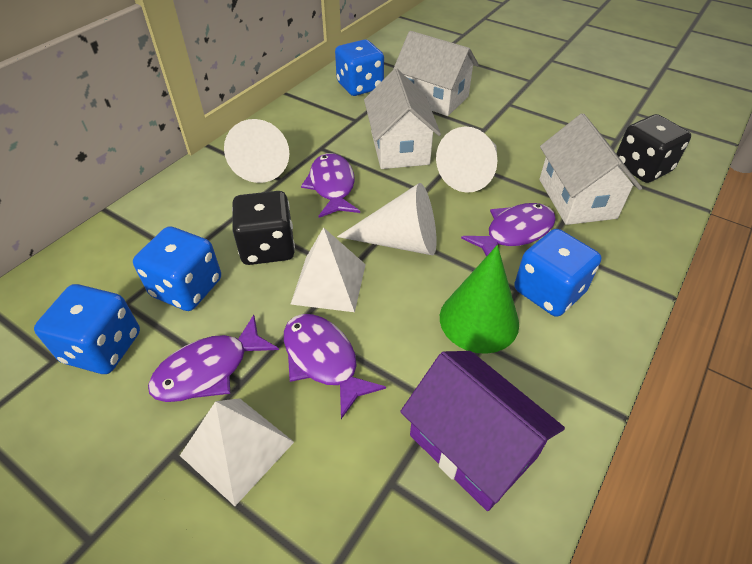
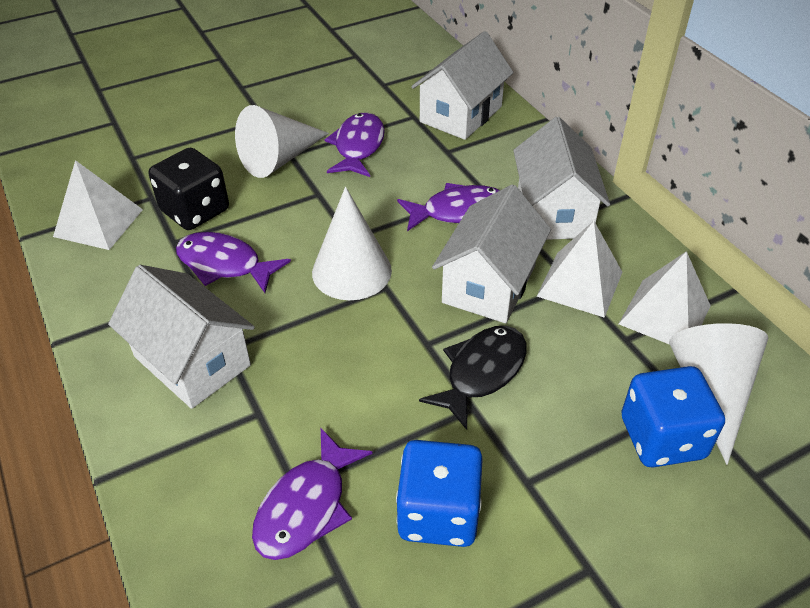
black dice: [232,191,295,265] [616,114,691,183] = 2 -> [149,148,229,230] = 1
black fish: none = 0 -> [419,326,527,430] = 1
blue dice: [34,284,140,374] [133,226,221,311] [335,40,384,96] [514,229,602,317] = 4 -> [396,440,483,547] [621,366,725,468] = 2
green cone: [440,245,519,354] = 1 -> none = 0
purple house: [400,351,565,511] = 1 -> none = 0
white house: [364,69,441,169] [393,31,479,116] [539,113,642,225] = 3 -> [108,265,255,409] [411,31,514,140] [432,184,551,323] [513,117,610,240] = 4
white pyramid: [180,398,294,506] [291,227,366,312] = 2 -> [53,160,143,250] [537,221,622,318] [619,251,711,345] = 3

